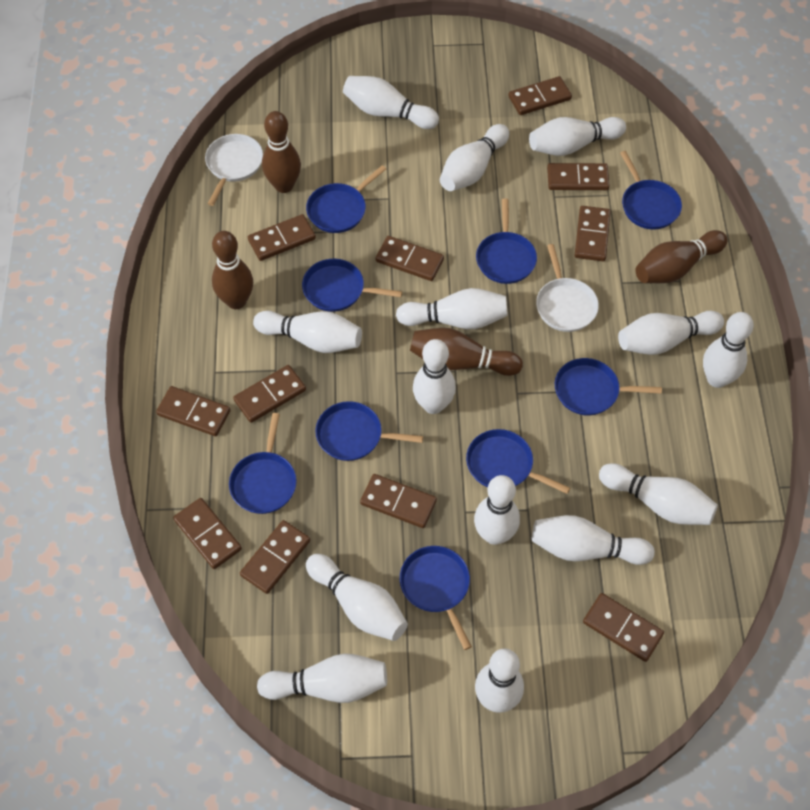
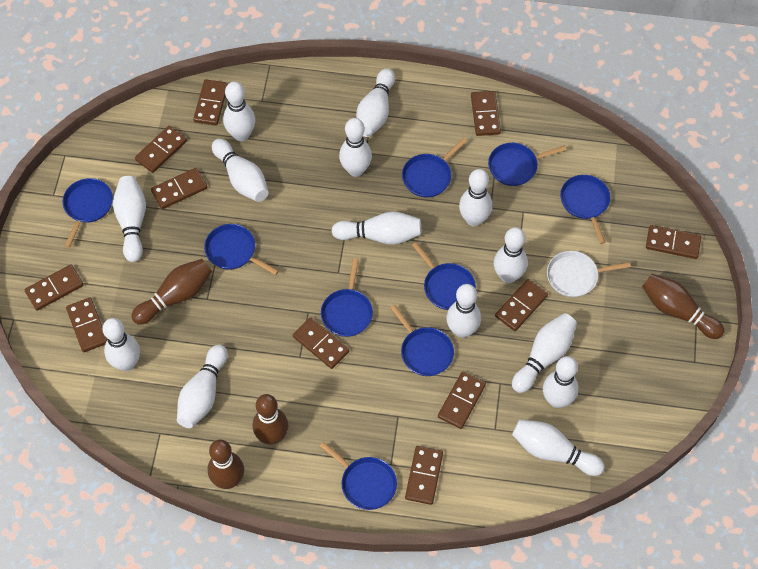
white pan: [205,134,263,206] [536,244,599,332] = 2 -> [547,251,631,297] = 1

